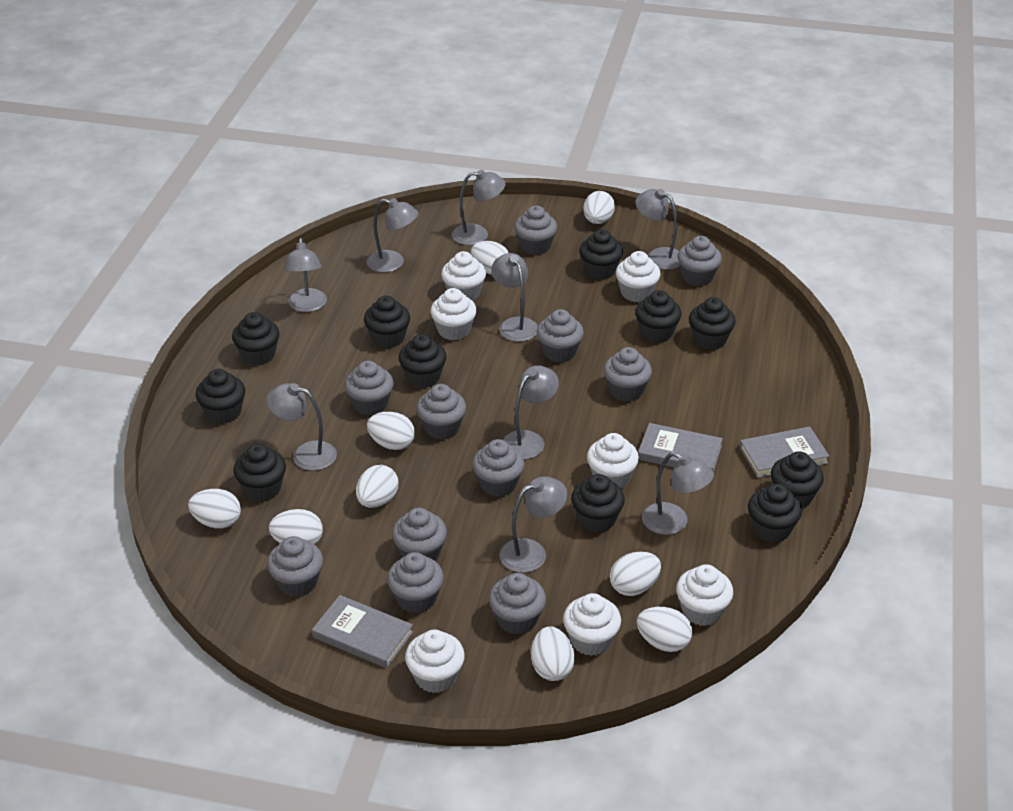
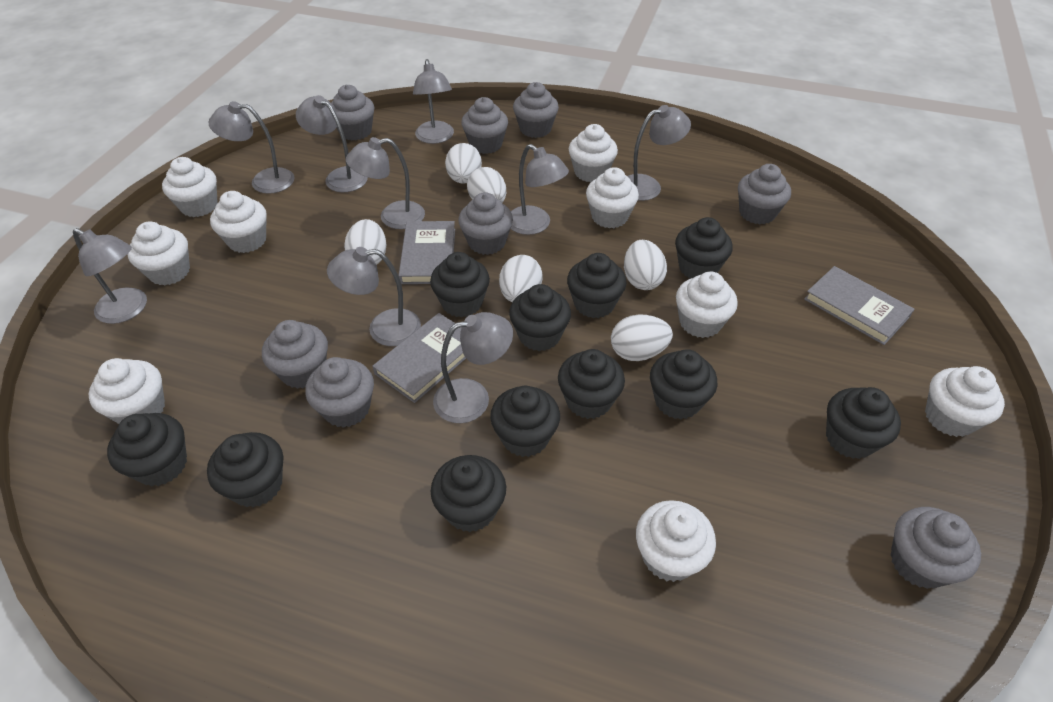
grey cupcake: [267,536,323,597] [345,361,394,416] [387,552,444,613] [392,508,447,561] [416,384,466,440] [473,439,525,497] [489,573,546,635] [514,205,557,255] [537,309,584,362] [603,347,652,402] [677,236,722,286] = 11 -> [262,320,328,389] [305,357,374,428] [331,85,374,140] [459,192,513,255] [461,97,508,154] [513,82,559,138] [738,164,791,224] [890,507,981,589] = 8
white cupcake: [405,630,465,693] [431,288,477,341] [441,251,486,301] [563,593,621,656] [587,433,639,488] [616,251,660,302] [676,564,733,626] = 7 -> [88,358,165,424] [127,221,190,286] [162,157,218,217] [210,191,267,253] [569,124,618,182] [586,167,639,228] [636,500,716,582] [676,271,738,338] [925,366,1005,437] = 9
white egg: [188,489,241,529] [269,509,323,545] [356,465,398,508] [367,412,415,450] [471,241,509,275] [531,626,575,681] [583,191,615,224] [610,552,661,596] [637,607,692,652] = 9 -> [344,219,386,265] [445,143,482,184] [467,167,506,203] [499,255,543,302] [611,315,673,361] [624,240,667,290] = 6

